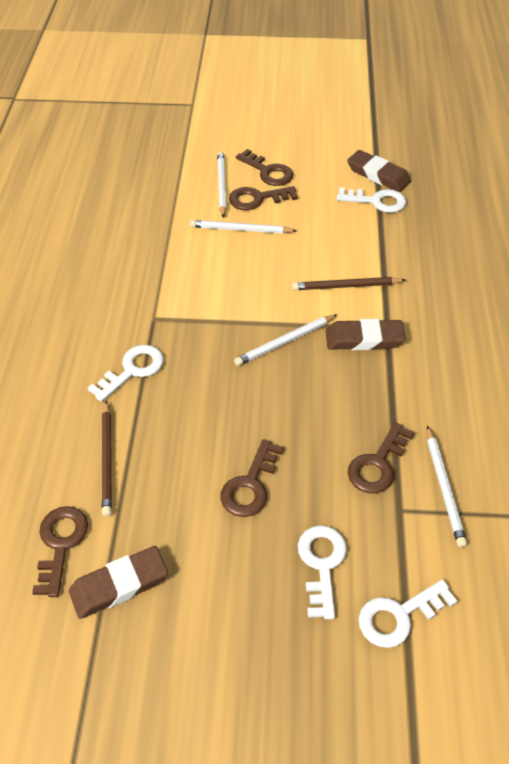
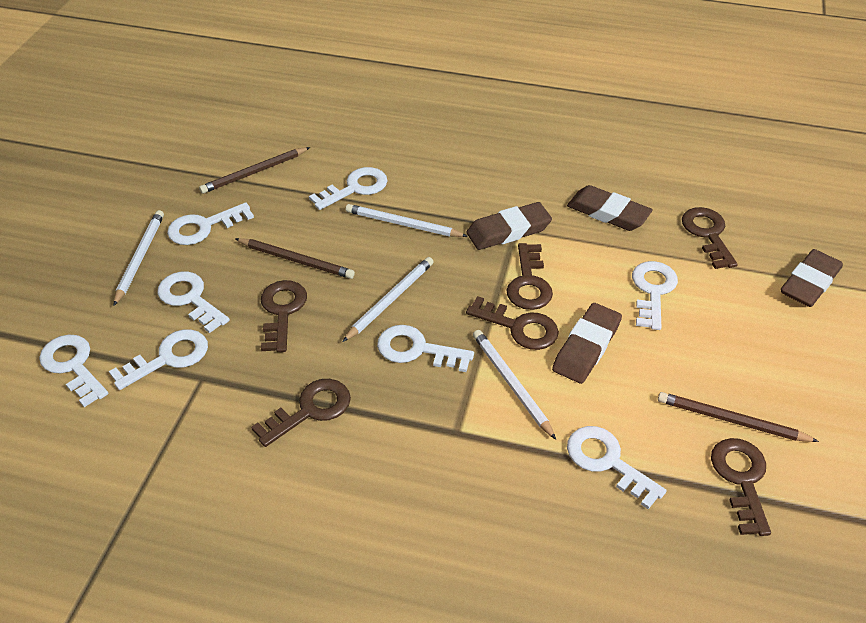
brown eraser: [69,546,168,619] [326,319,406,350] [347,150,411,192] = 3 -> [466,202,552,250] [552,303,622,384] [567,185,653,231] [780,249,843,307] = 4
brown key: [32,506,88,597] [220,439,284,517] [229,186,298,210] [236,149,293,186] [348,422,415,493] = 5 -> [251,379,351,447] [261,280,307,352] [466,296,559,350] [507,243,553,310] [682,207,738,269] [711,438,771,536] = 6
brown pencil: [102,400,112,516] [292,277,406,290] = 2 -> [199,147,310,194] [235,238,355,279] [658,392,819,442] = 3
white key: [88,345,164,402] [298,525,347,619] [337,187,406,213] [359,579,457,648] = 4 -> [39,335,108,407] [109,329,208,390] [157,272,230,333] [167,203,254,245] [309,167,388,210] [377,325,474,372] [567,426,667,509] [632,261,678,330] = 8

